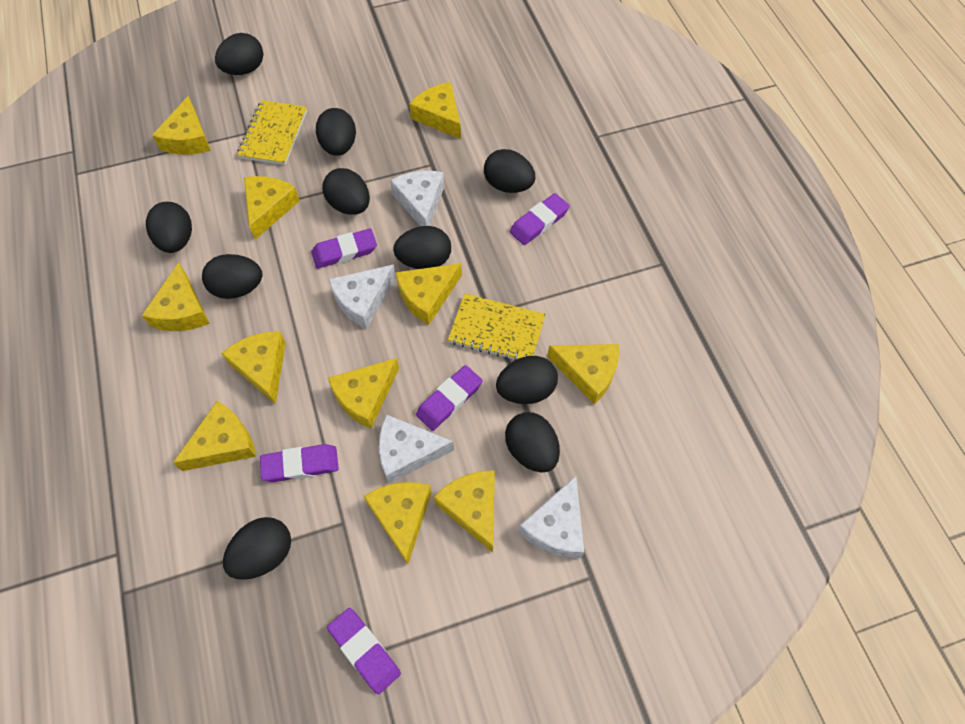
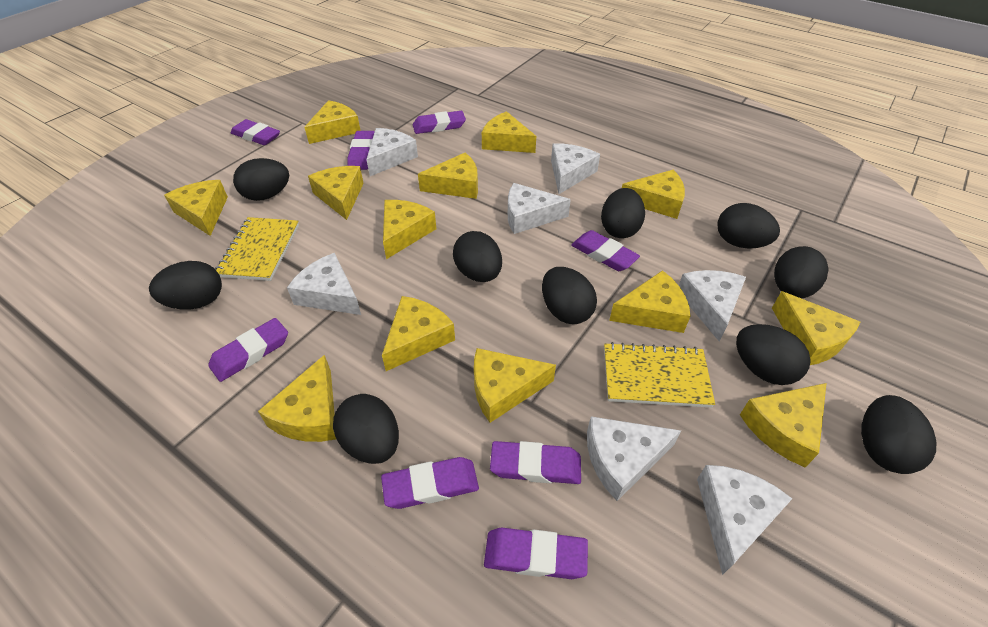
purple eraser: [260,444,339,482] [311,228,377,269] [327,608,401,694] [416,365,482,431] [510,193,570,245] = 5 -> [208,318,288,382] [231,119,280,145] [347,131,375,170] [381,457,479,509] [413,111,466,134] [484,528,588,579] [490,441,581,484] [571,230,640,271] = 8
white cheese: [328,264,396,329] [379,414,454,483] [390,171,444,226] [519,476,584,558] = 4 -> [287,253,361,315] [366,128,418,176] [508,183,571,234] [551,143,600,194] [587,417,682,501] [679,270,746,342] [697,465,792,575] = 7
yellow cheese: [142,262,210,331] [152,96,211,155] [173,401,256,471] [221,331,286,404] [244,176,300,240] [328,358,399,429] [364,482,432,565] [395,263,462,325] [409,82,461,139] [434,470,495,552] [547,344,619,405] = 11 -> [164,180,228,236] [258,355,336,442] [304,100,361,144] [308,166,364,220] [382,296,455,371] [383,200,436,259] [418,153,478,199] [474,348,556,423] [482,111,536,153] [609,270,691,333] [622,170,685,219] [740,383,826,467] [772,291,860,365] = 13

